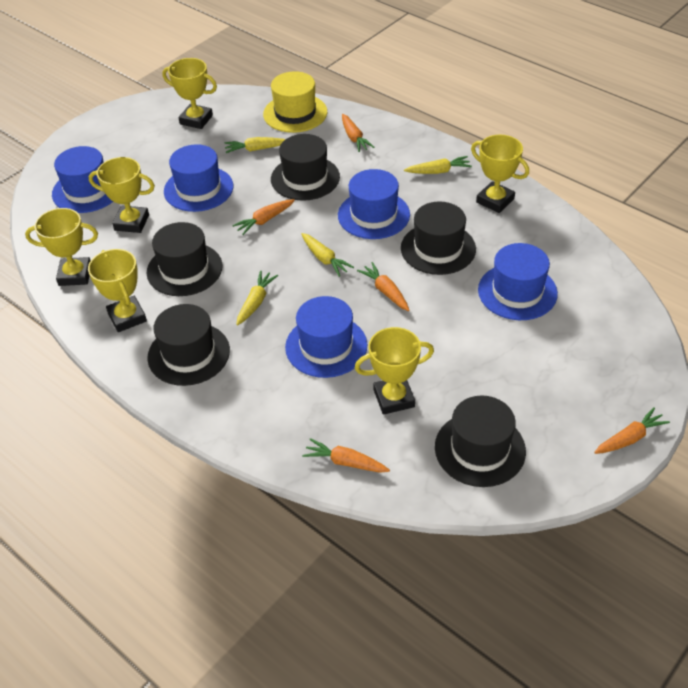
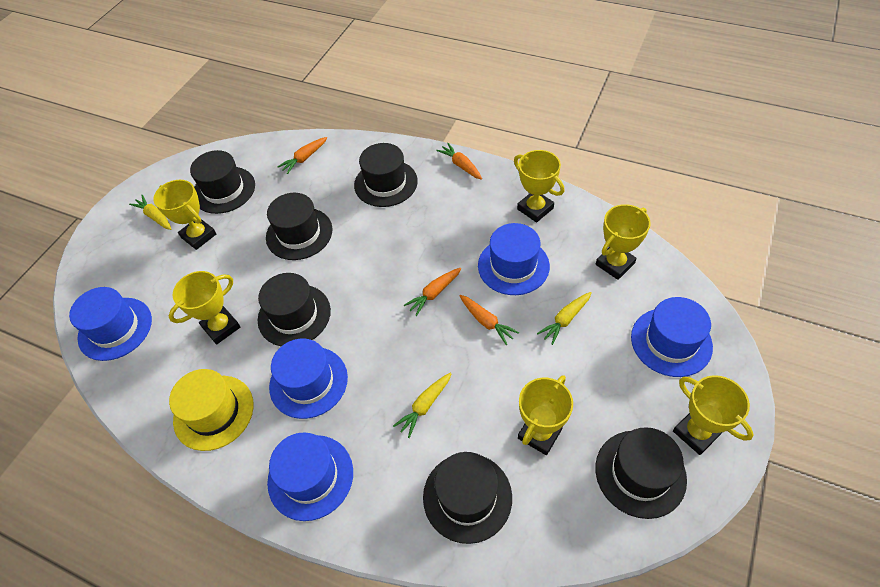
black hat: [146,222,222,296] [147,304,230,386] [271,134,340,201] [401,201,476,275] [435,395,526,487] = 5 -> [190,150,255,214] [258,273,331,346] [266,193,332,260] [354,143,418,207] [423,452,512,544] [595,427,687,519] = 6
orange carrot: [232,199,295,235] [302,438,390,473] [342,114,374,152] [357,262,410,311] [594,407,670,454] = 5 -> [277,137,327,174] [404,268,461,316] [436,143,482,180] [460,295,519,345] = 4
yellow carrot: [225,137,285,153] [236,271,278,326] [301,233,354,277] [404,156,472,174] = 4 -> [129,195,171,230] [393,373,452,438] [537,292,592,345] = 3

